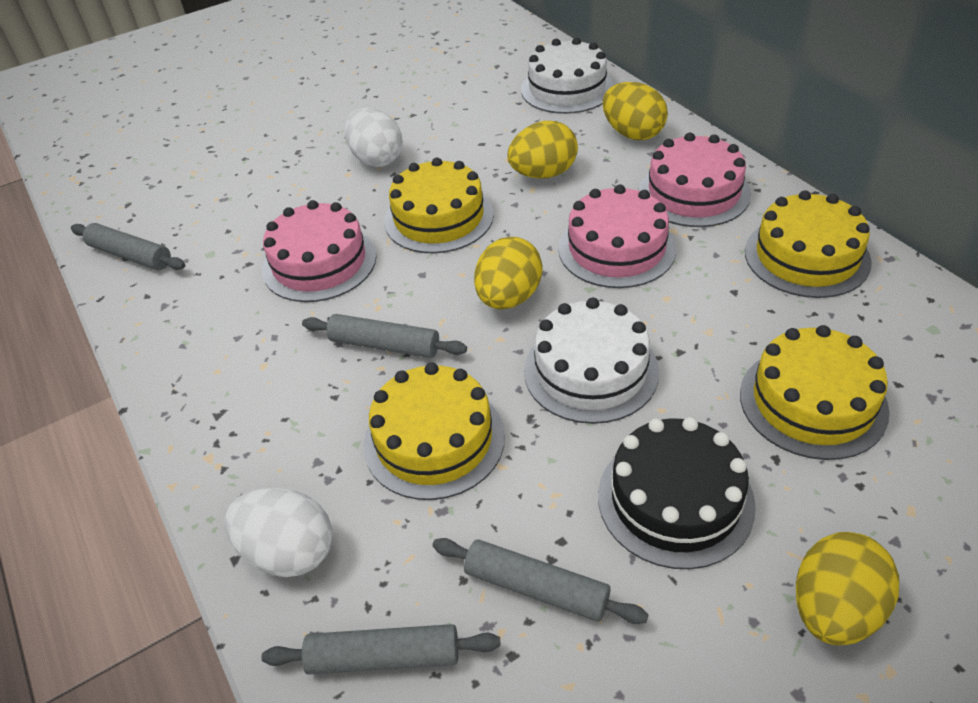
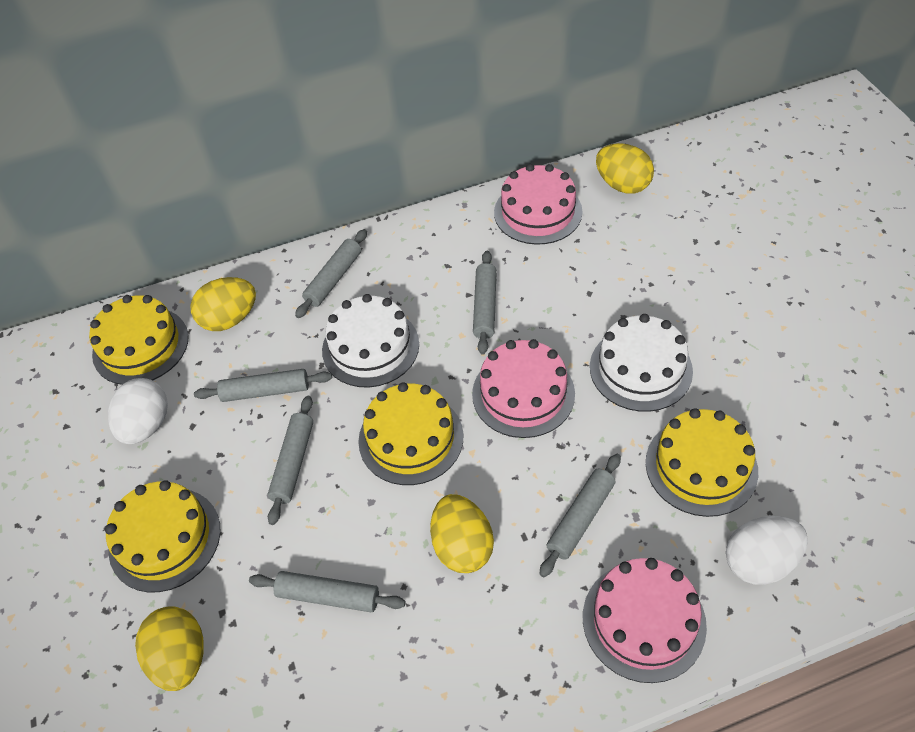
black cake: [598,417,756,569] = 1 -> none = 0
grey rolling pin: [71,223,185,270] [261,624,501,675] [302,314,467,358] [432,538,648,624] = 4 -> [194,369,332,402] [249,571,406,612] [267,396,313,525] [295,229,367,318] [473,251,497,355] [539,454,621,577] = 6

